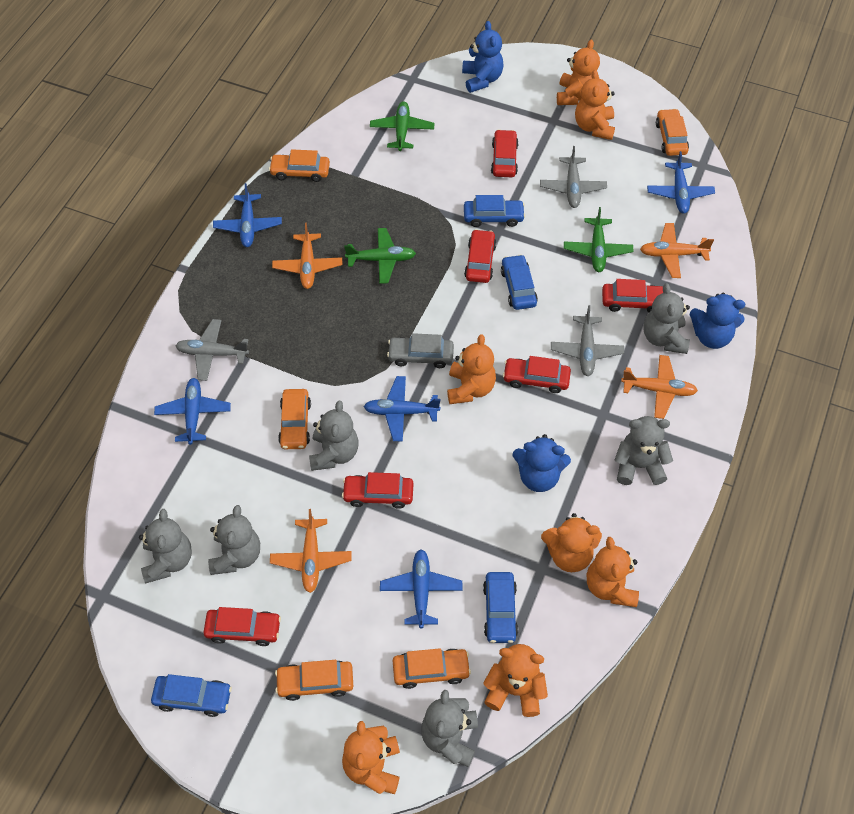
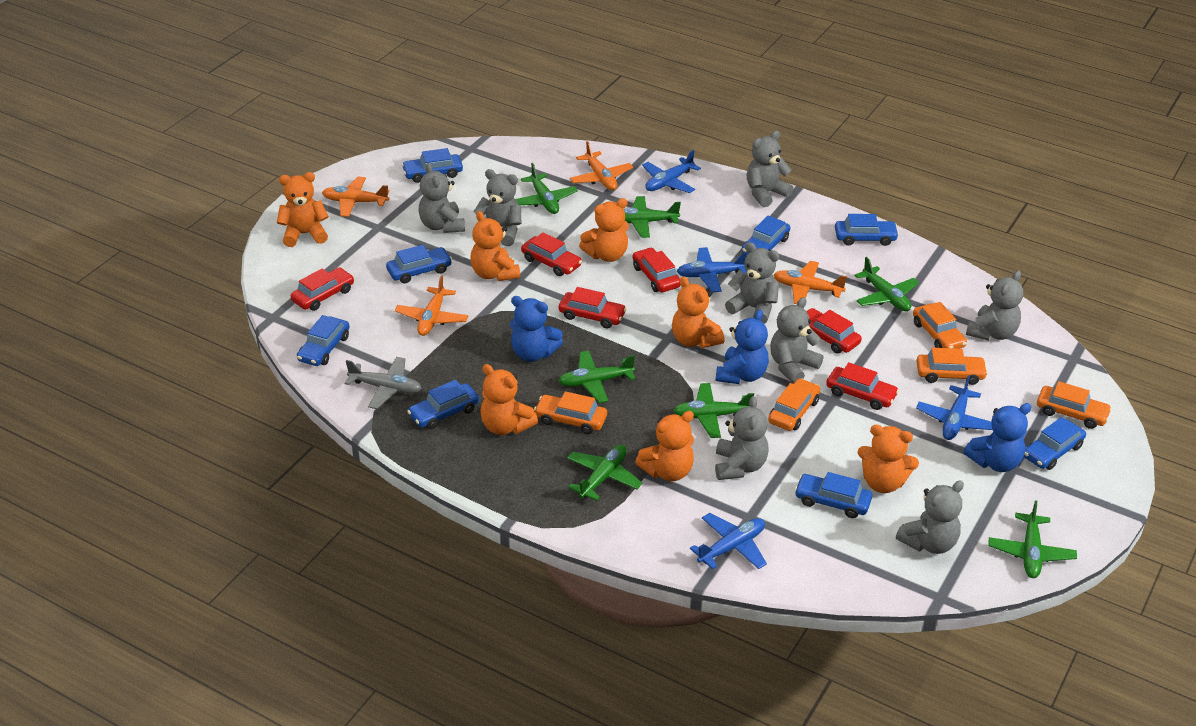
blue car: [151,674,232,717] [464,195,525,227] [483,572,518,643] [501,254,538,310] = 4 -> [297,315,350,366] [386,245,452,283] [402,148,463,183] [407,380,479,430] [742,215,790,253] [795,472,872,518] [835,214,899,246] [1024,417,1086,470] = 8
blue plane: [154,378,231,445] [213,183,282,247] [363,376,441,441] [380,549,463,628] [647,151,715,214] = 5 -> [642,150,701,193] [677,247,748,292] [690,513,767,570] [916,375,993,440] = 4
green plane: [344,228,416,284] [370,101,435,151] [564,207,633,272] = 3 -> [515,163,578,214] [558,351,635,403] [567,445,643,501] [623,196,681,238] [673,383,754,438] [854,257,919,311] [989,500,1077,578] = 7
grey car: [387,333,454,368] = 1 -> none = 0
grey plane: [175,319,249,381] [540,146,607,208] [551,305,624,376] = 3 -> [344,357,422,409] = 1
grey teddy bear: [139,509,192,583] [208,505,260,575] [309,401,358,471] [421,690,478,767] [615,416,673,485] [644,283,690,354] = 6 -> [418,163,465,233] [473,169,521,246] [715,396,769,480] [725,242,779,324] [747,131,794,207] [770,297,824,384] [896,480,964,554] [966,270,1023,341] = 8

